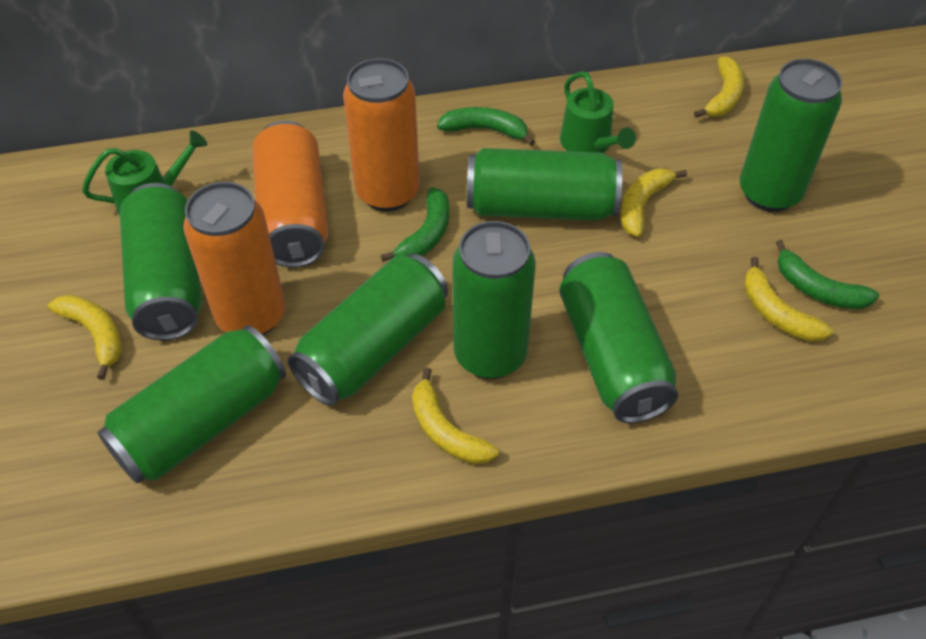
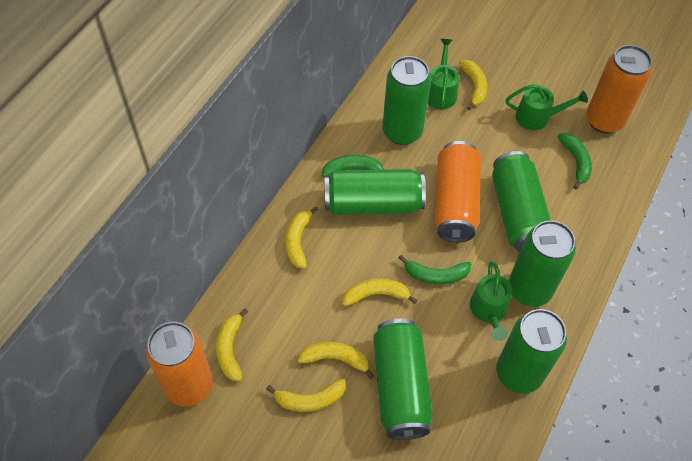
green can: [98,325,286,483] [120,183,202,340] [288,254,448,406] [452,221,536,379] [467,148,622,221] [559,252,678,423] [740,59,842,212] = 7 -> [324,169,426,215] [373,319,433,440] [382,56,431,145] [492,151,551,253] [496,309,567,394] [509,220,576,307] = 6
green watering can: [82,131,207,215] [560,71,636,153] = 2 -> [428,39,459,109] [470,261,512,341] [506,84,588,130] = 3
yellow banana: [47,295,122,380] [412,368,499,464] [621,169,687,238] [694,57,744,118] [744,257,834,342] = 5 -> [216,308,248,381] [266,379,346,412] [285,206,319,269] [297,342,374,379] [343,279,418,306] [459,60,487,110] = 6

